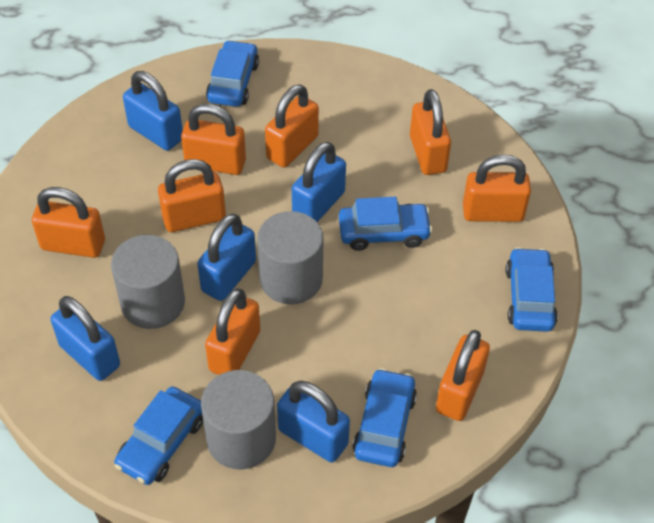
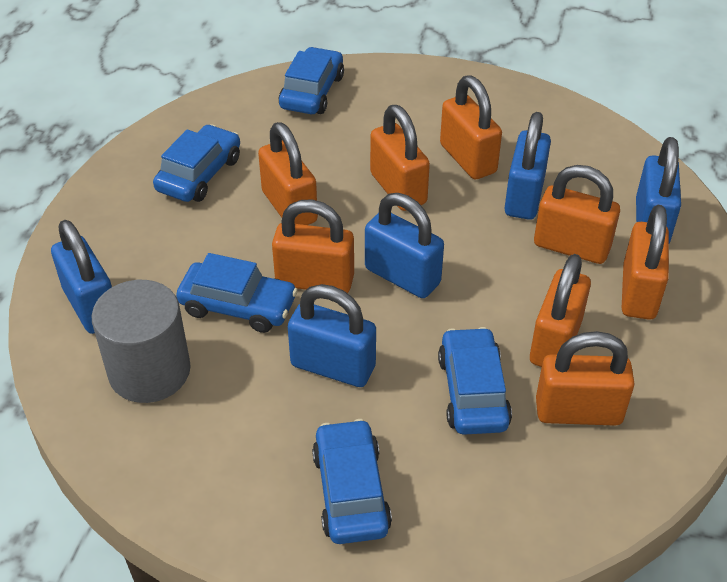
grey cylinder: [111,235,185,329] [201,370,276,469] [257,211,324,305] = 3 -> [92,280,191,403] = 1

